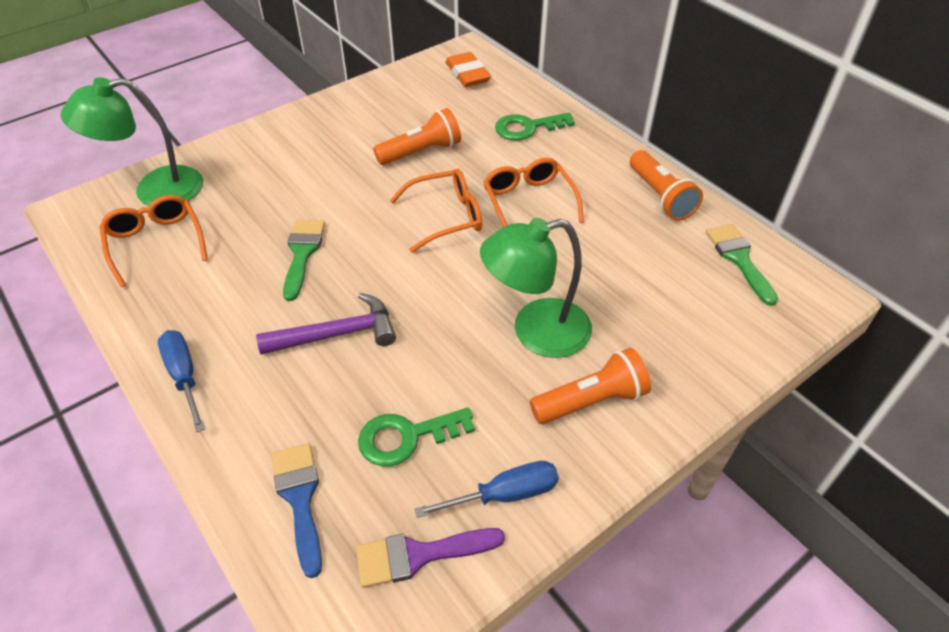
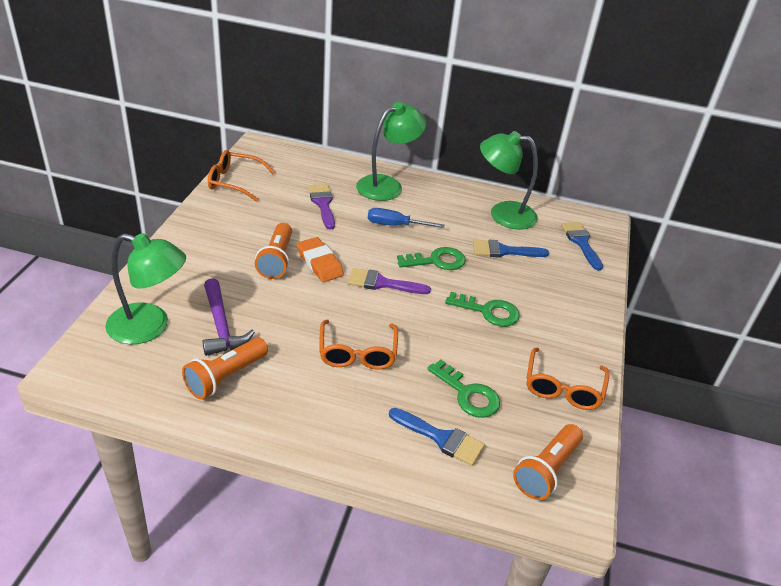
blue brush: [272,443,322,578] = 1 -> [389,408,485,466] [473,240,549,258] [561,222,603,271] = 3
blue screwdriver: [158,330,205,433] [415,461,559,518] = 2 -> [368,208,445,228] = 1
green brush: [283,220,325,301] [706,224,778,306] = 2 -> none = 0
green key: [358,407,475,466] [495,113,575,141] = 2 -> [397,247,466,270] [427,359,500,418] [445,292,520,327] = 3
green lamp: [61,77,203,206] [480,218,592,358] = 2 -> [105,233,186,345] [356,102,426,201] [480,131,538,230] = 3
purple brush: [356,528,505,588] = 1 -> [308,184,335,230] [348,268,431,294] = 2

